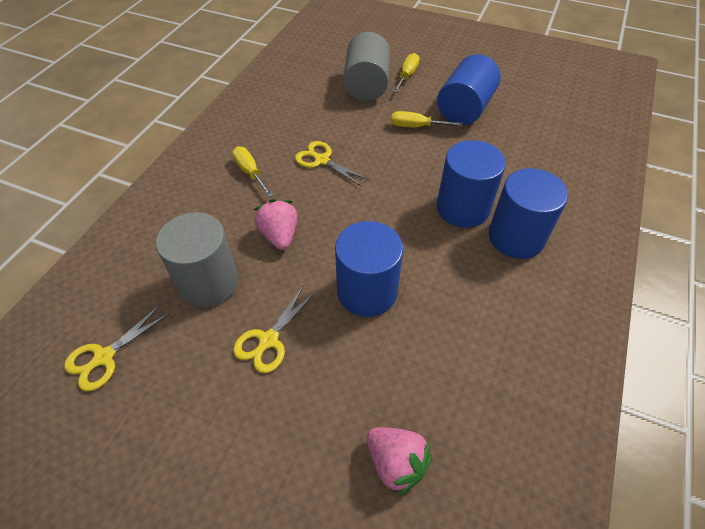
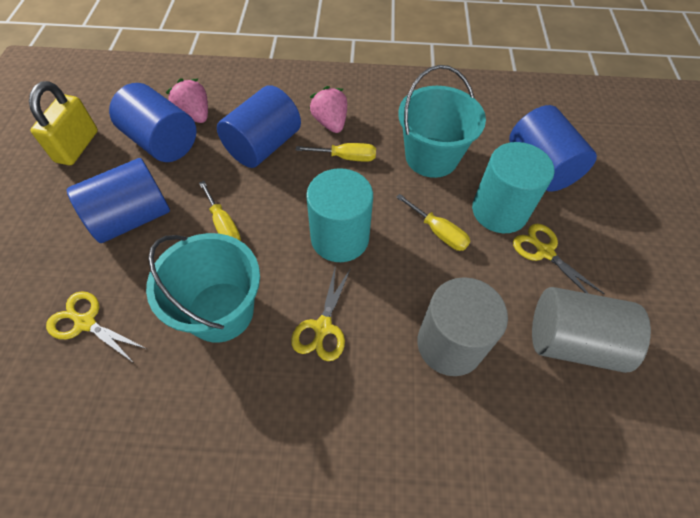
turquoise bucket: none = 0 -> [146,233,260,343] [398,65,486,178] = 2
turquoise cylinder: none = 0 -> [306,168,373,262] [472,142,555,233] = 2
yellow padlock: none = 0 -> [29,81,98,165] = 1

